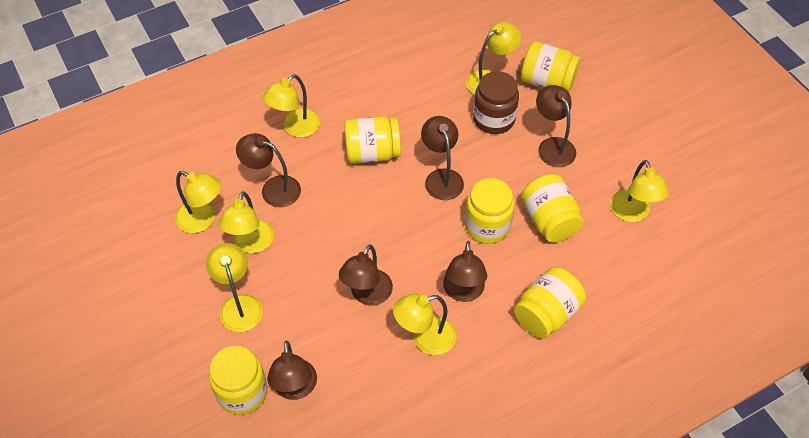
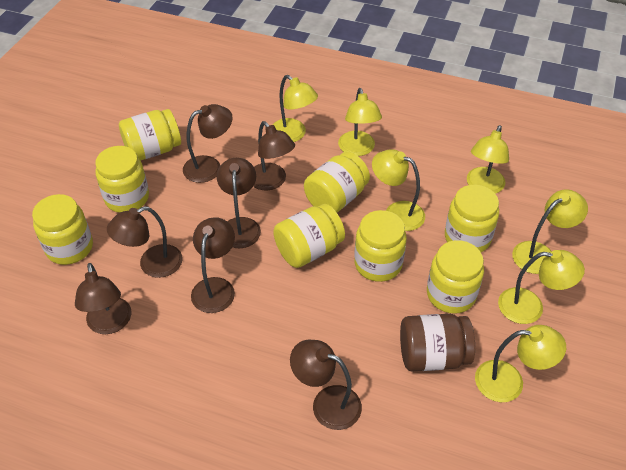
brown lamp: [236,133,301,207] [267,341,317,400] [339,245,393,306] [421,116,464,200] [443,241,487,302] [536,85,576,167] = 6 -> [75,263,131,334] [107,206,183,278] [183,104,233,183] [191,217,235,313] [217,158,261,248] [253,121,295,190] [290,339,362,430] = 7
yellow jar: [209,346,268,415] [344,116,401,164] [465,178,514,244] [514,267,586,339] [521,41,580,92] [521,174,583,243] = 6 -> [32,194,93,265] [95,146,149,213] [119,109,181,161] [273,204,345,268] [304,152,370,213] [354,210,407,282] [427,240,484,314] [445,185,499,252] = 8

